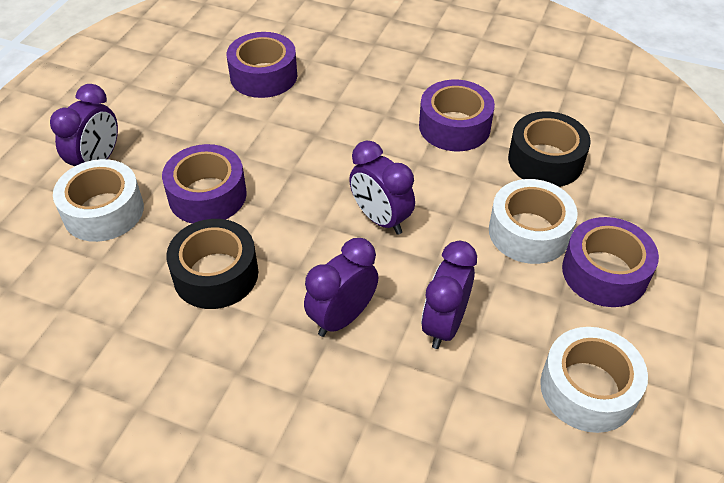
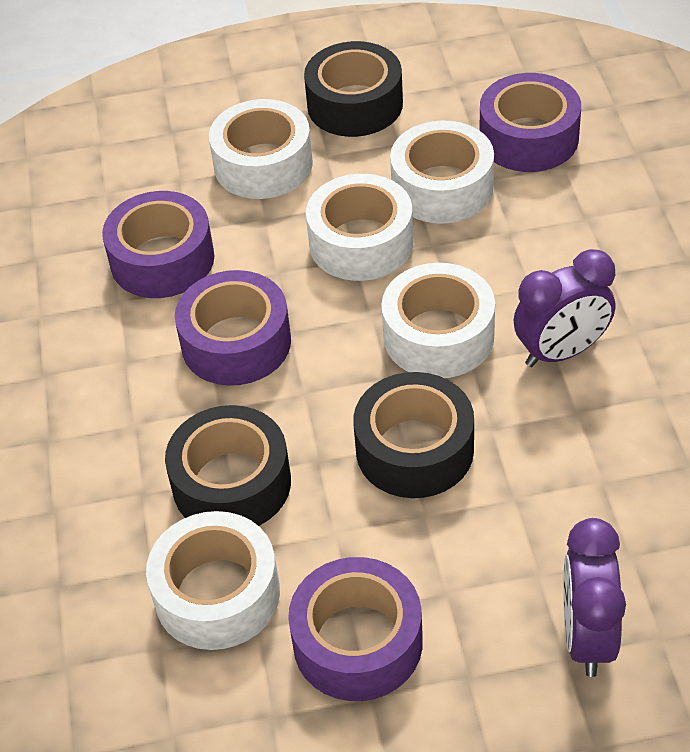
black tape: [166,219,258,309] [508,111,591,187] = 2 -> [165,405,291,526] [304,41,403,137] [353,372,474,498] = 3
purple clock: [50,84,118,166] [304,238,378,337] [349,141,415,235] [421,241,477,349] = 4 -> [514,249,615,367] [563,518,626,677] = 2
white tape: [53,159,144,242] [489,179,578,264] [540,327,648,433] = 3 -> [146,511,280,650] [209,99,313,199] [306,174,414,281] [381,263,495,378] [390,121,494,224] = 5

